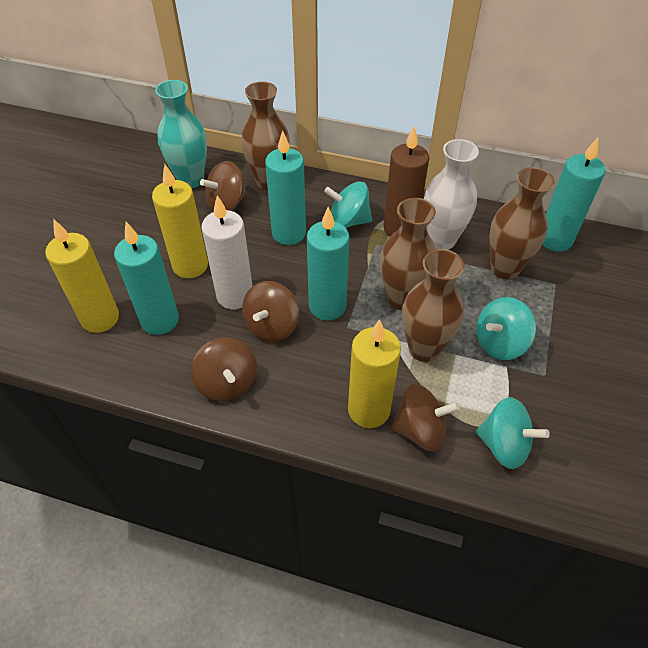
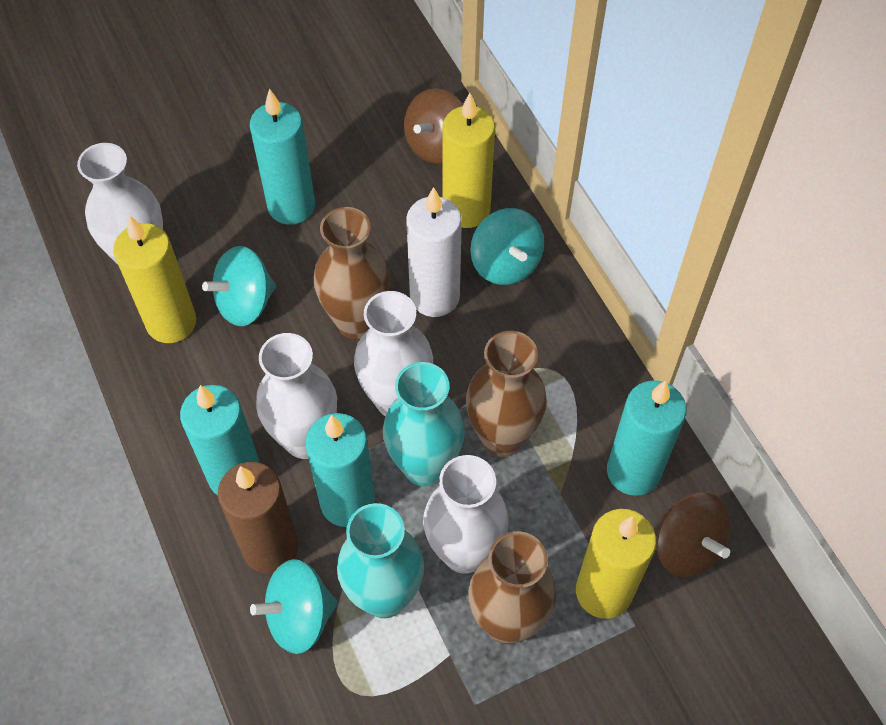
brown spinning top: [191,337,257,401] [200,161,247,211] [242,281,299,342] [391,384,460,451] = 4 -> [404,88,463,164] [656,492,731,577] = 2
brown vase: [241,81,290,190] [380,198,436,310] [402,249,464,362] [490,167,555,280] = 4 -> [314,207,390,339] [466,331,547,457] [468,531,556,644] = 3
turquoise vase: [155,80,207,188] = 1 -> [337,503,424,618] [383,362,465,487] = 2
white vase: [424,139,479,250] = 1 -> [77,143,163,264] [256,333,337,459] [354,291,433,416] [423,455,509,574] = 4

